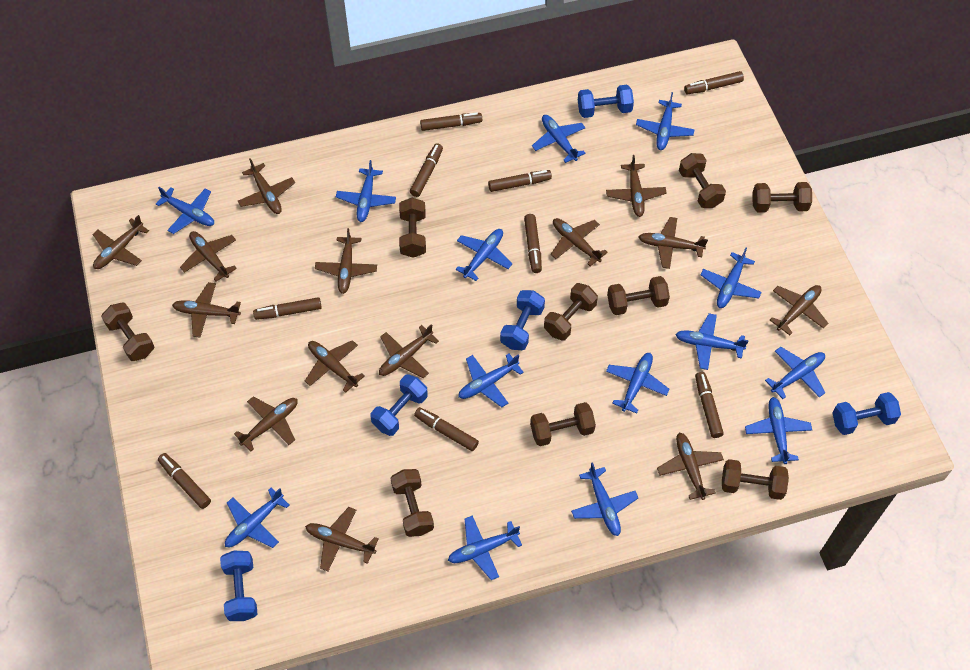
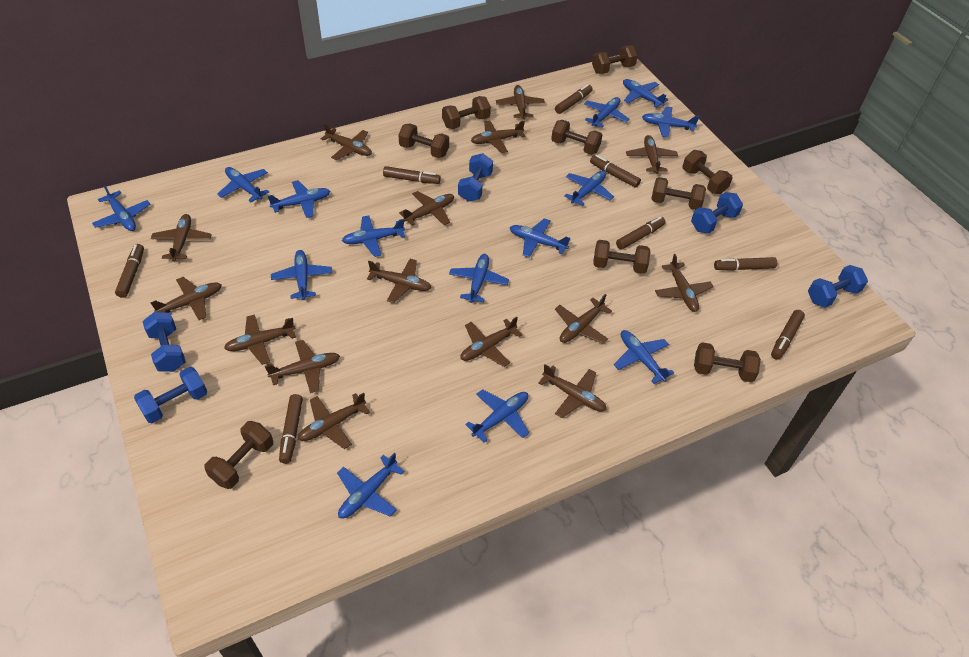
brown marker: [158,453,211,509] [253,297,322,320] [410,143,443,197] [414,407,479,451] [420,113,482,131] [488,170,552,192] [524,214,542,273] [684,71,744,94] [695,372,724,438] = 9 -> [115,244,144,298] [279,394,303,464] [383,166,441,184] [555,84,593,114] [590,155,641,188] [616,217,666,250] [714,257,777,271] [771,310,805,360] = 8
brown plane: [92,215,149,269] [172,282,241,338] [180,231,237,282] [234,397,298,452] [238,158,295,214] [305,340,365,393] [305,507,379,571] [315,228,377,294] [379,324,439,378] [551,218,608,266] [606,155,666,217] [639,217,708,269] [657,433,724,500] [770,285,828,335] = 14 -> [150,277,221,320] [151,214,212,262] [224,314,296,365] [265,340,340,393] [298,393,370,449] [321,123,372,160] [367,259,431,303] [399,191,454,226] [460,317,522,367] [471,120,526,153] [496,85,545,120] [538,364,606,418] [555,294,612,344] [626,135,678,174] [655,254,714,312] = 15

